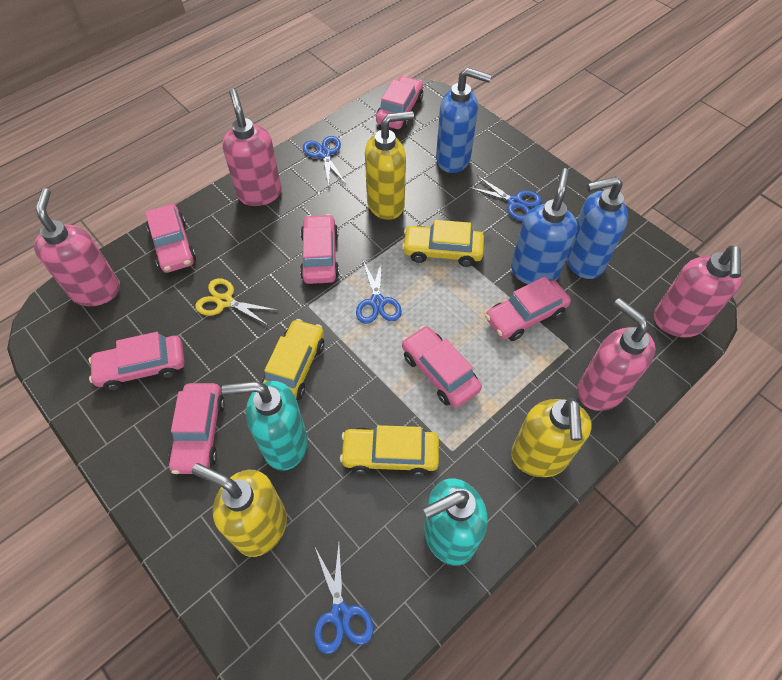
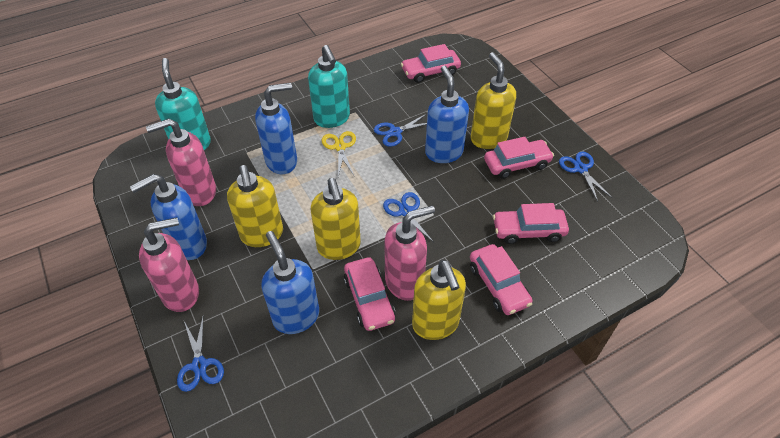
blue soap dispenser: [436,68,492,173] [511,168,577,284] [566,176,628,279] = 3 -> [130,174,207,260] [255,83,297,174] [261,231,319,334] [425,66,469,163] = 4
pink car: [89,332,184,391] [145,204,196,273] [168,383,225,474] [300,214,339,284] [376,76,423,129] [402,326,482,408] [485,276,571,341] = 7 -> [344,257,396,331] [401,44,461,83] [470,244,532,315] [484,137,554,179] [493,203,569,244] = 5
pink soap dispenser: [34,188,120,306] [222,89,282,206] [577,298,656,411] [654,246,742,337] = 4 -> [139,217,199,312] [146,118,216,206] [385,205,435,301] = 3
yellow car: [262,319,324,400] [340,425,439,477] [402,220,484,267] = 3 -> none = 0
yellow soap dispenser: [192,463,287,557] [365,111,414,220] [511,398,592,477] = 3 -> [227,165,283,247] [311,178,361,260] [412,260,466,340] [471,52,516,149] = 4

